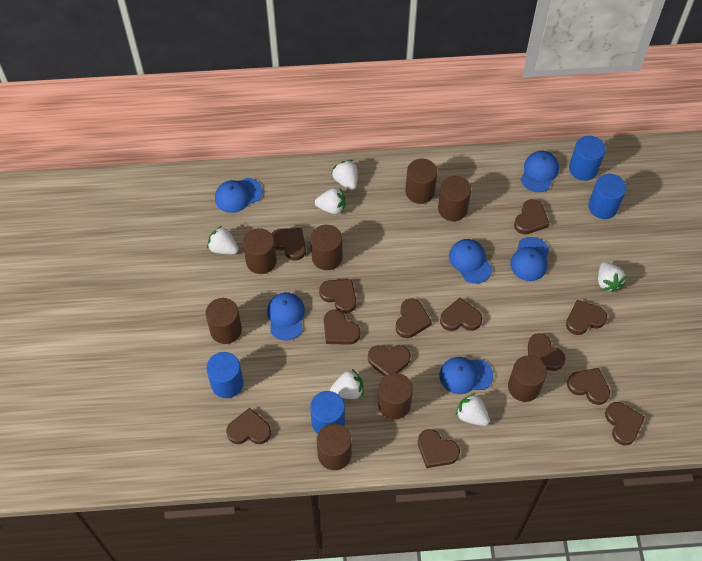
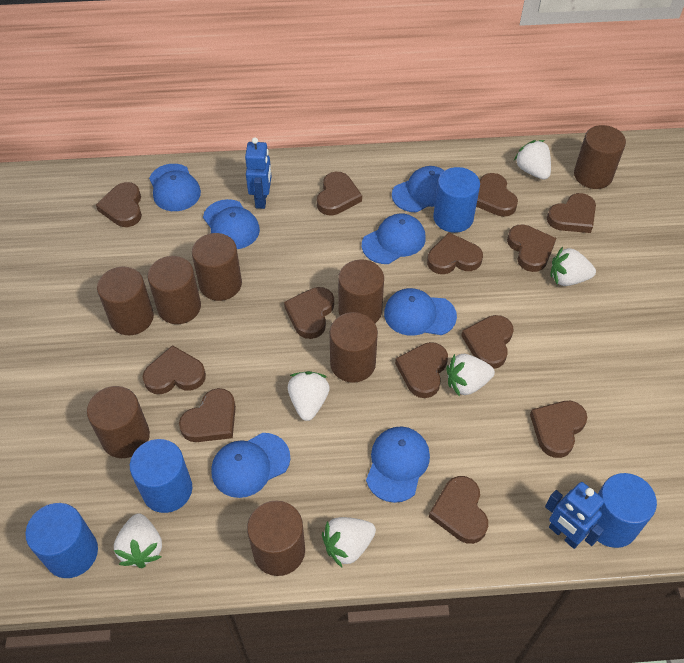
blue cap: [215,178,263,213] [267,292,305,341] [439,357,493,394] [449,239,492,284] [510,237,549,281] [521,151,559,192] = 6 -> [149,164,201,211] [203,199,260,249] [211,433,290,498] [362,213,426,264] [366,426,430,503] [384,288,457,336] [392,166,444,212] = 7
blue robot: none = 0 -> [245,137,272,209] [545,482,604,549] = 2

